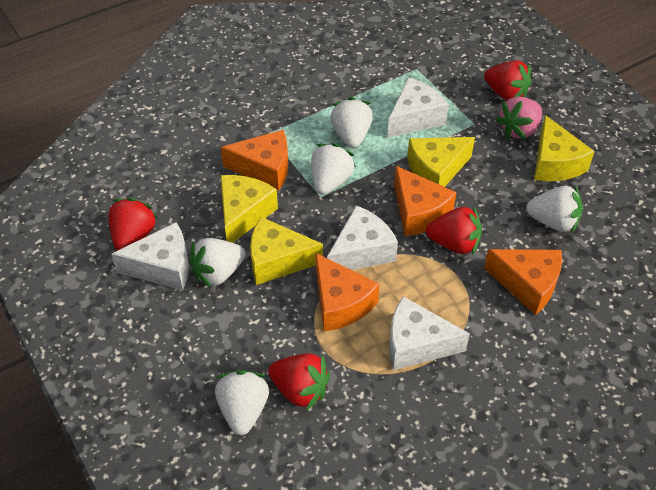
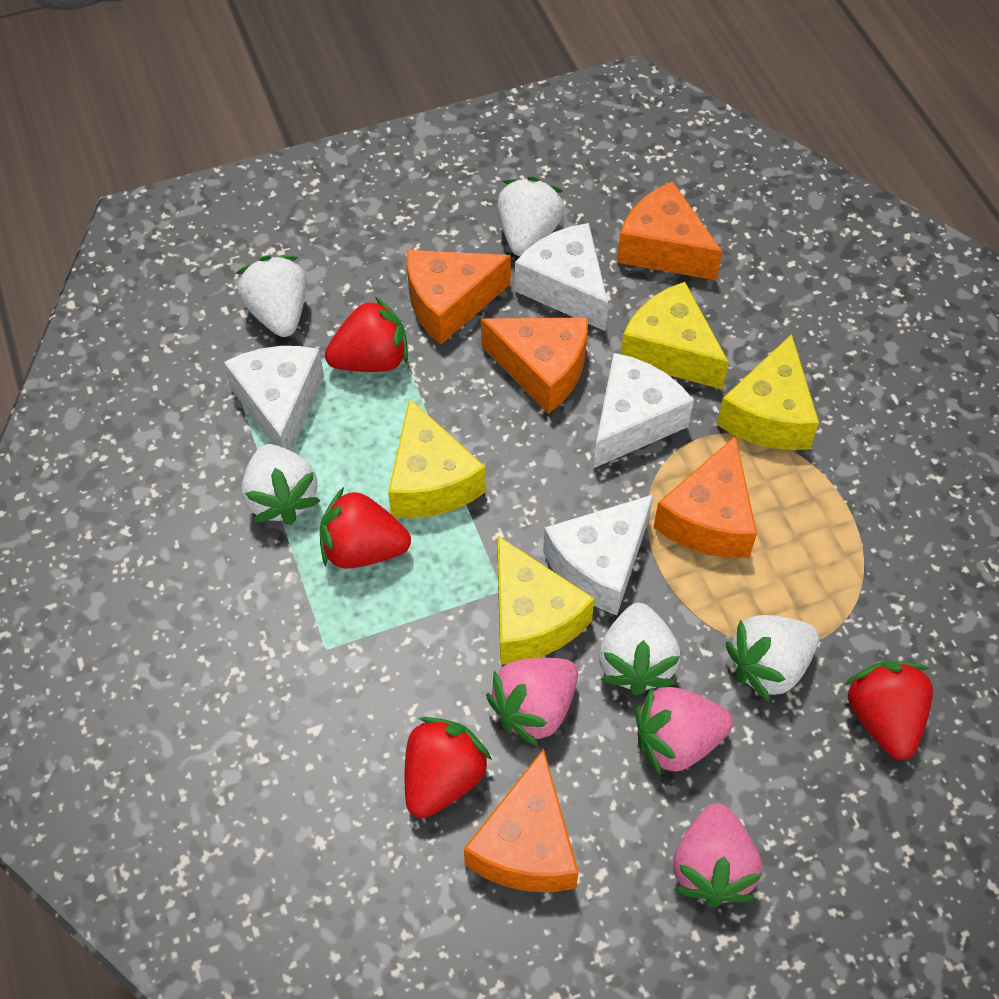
orange cheese: [221,130,288,191] [316,253,379,331] [394,166,457,236] [484,249,562,315] = 4 -> [407,250,511,344] [464,749,579,892] [481,317,588,414] [617,181,723,280] [653,436,757,558] = 5
pink strawberry: [496,97,542,139] = 1 -> [486,658,578,746] [636,687,733,776] [673,803,762,907] = 3

